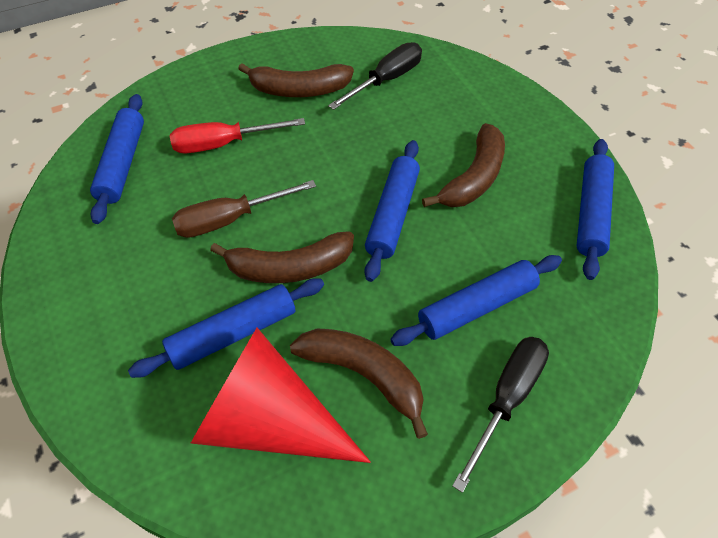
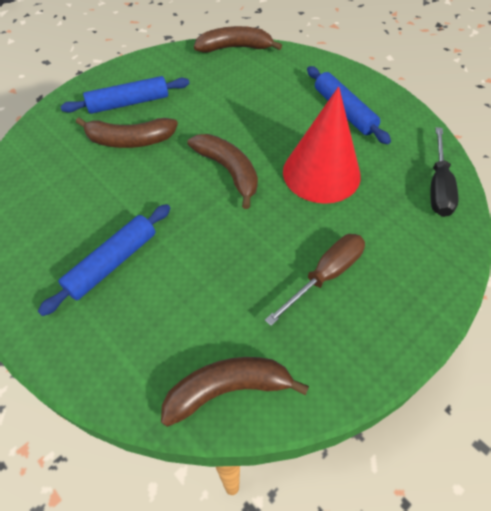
black screwdriver: [328,42,422,110] [452,337,549,493] = 2 -> [430,127,458,217] = 1
blue rolling pin: [90,94,144,224] [128,278,324,378] [365,140,420,282] [390,255,562,346] [577,139,614,280] = 5 -> [38,204,171,316] [60,76,189,114] [307,66,391,144] = 3
red screwdriver: [170,118,305,153] = 1 -> none = 0

